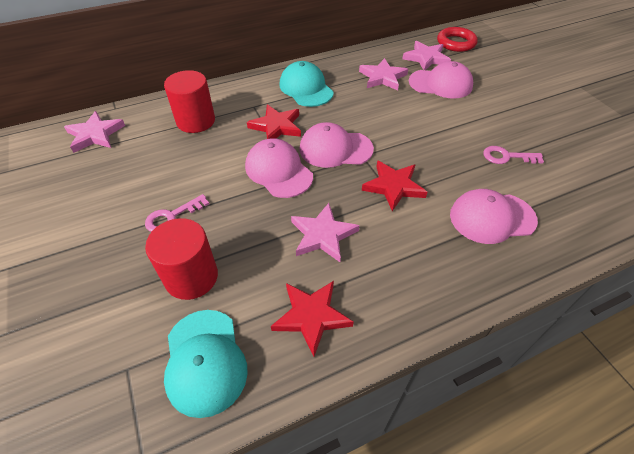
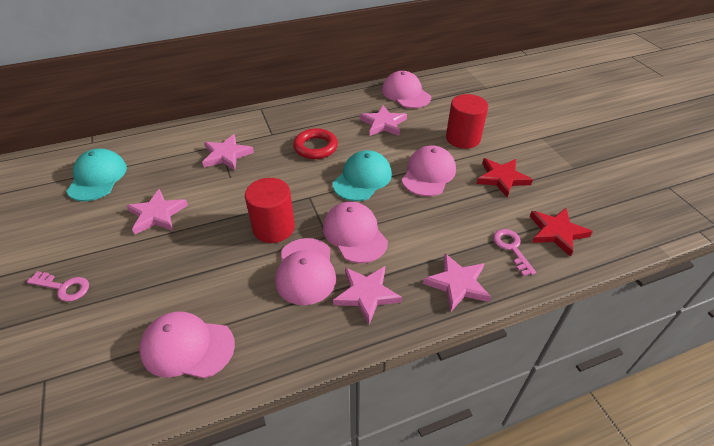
pink cap: [245,139,313,198] [299,122,374,168] [409,61,473,98] [450,189,538,244] = 4 -> [139,311,235,379] [275,238,336,305] [323,201,388,263] [382,71,431,108] [402,146,456,196] = 5
pink star: [64,111,125,153] [291,203,360,262] [359,58,408,90] [402,41,451,70] = 4 -> [127,189,188,234] [202,134,254,170] [333,266,402,325] [360,105,407,136] [423,254,491,311] = 5
red star: [247,105,301,139] [271,281,354,357] [362,160,428,211] = 3 -> [477,158,533,198] [530,208,593,257] = 2

